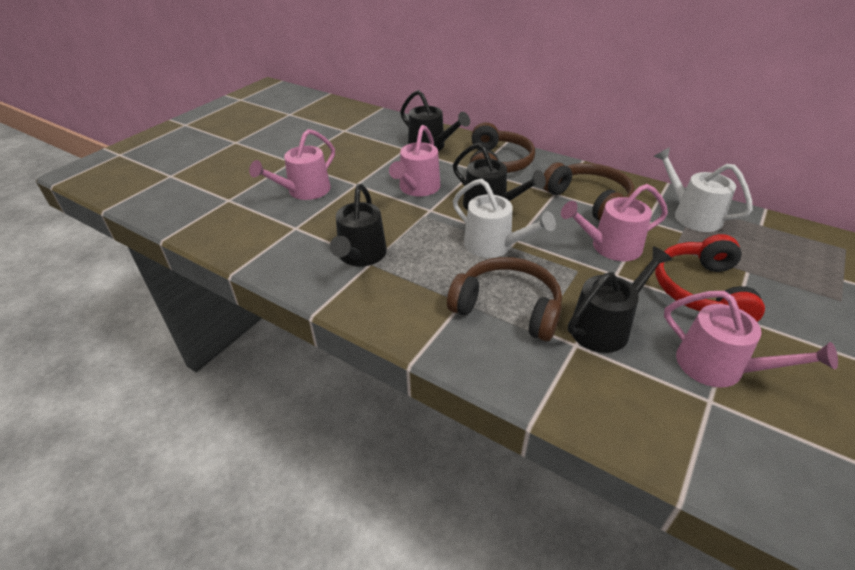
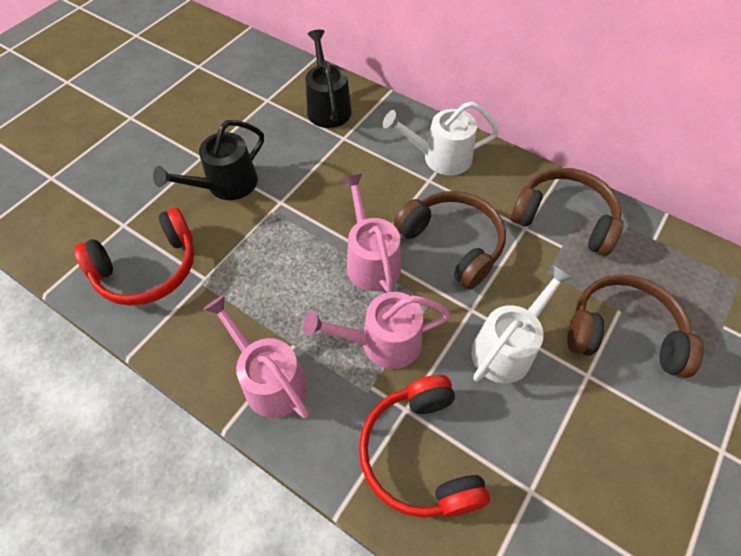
black watering can: [330,184,387,266] [400,90,470,151] [453,143,546,211] [568,247,672,353] = 4 -> [153,120,264,200] [306,30,352,128] = 2
pink watering can: [249,129,335,200] [389,125,440,196] [561,184,668,261] [664,291,838,388] = 4 -> [203,295,309,419] [303,292,451,369] [342,173,401,292] = 3
red headphones: [655,234,765,322] = 1 -> [74,207,194,306] [359,375,490,518] = 2

